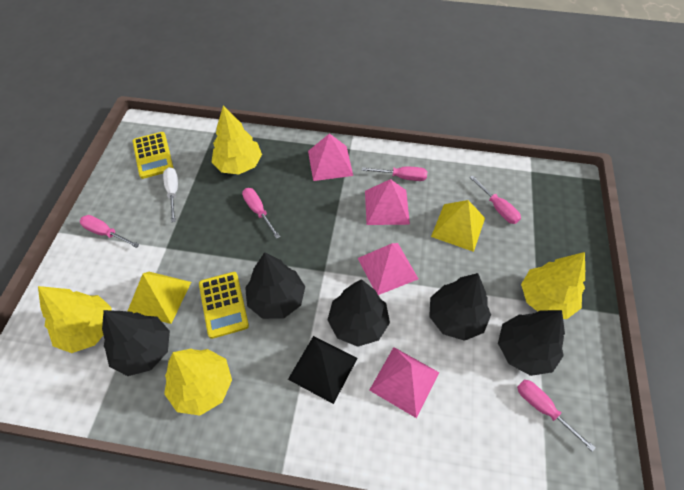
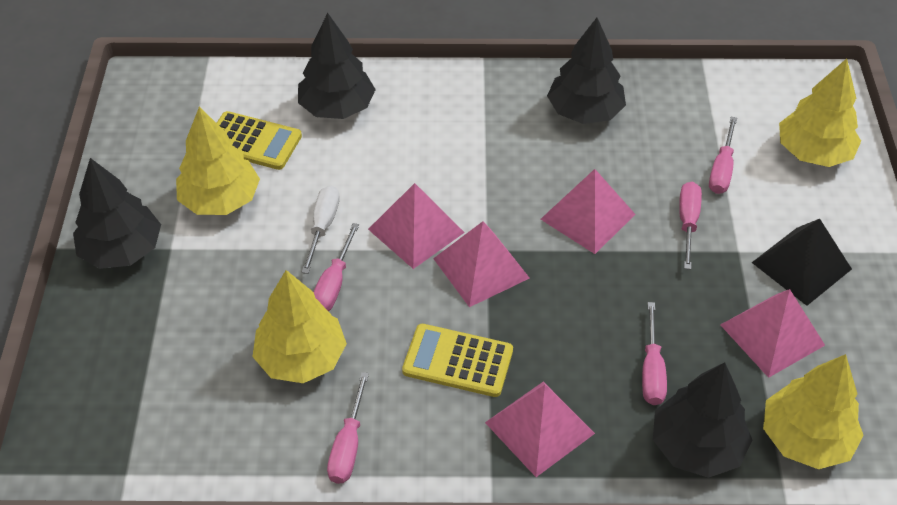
black tree: [102,310,170,376] [245,252,305,319] [328,279,390,347] [429,273,491,341] [498,310,565,376] = 5 -> [73,158,161,269] [298,13,376,119] [547,18,626,124] [653,362,752,478] = 4
pink pyramid: [308,133,353,181] [358,243,418,295] [365,179,410,225] [369,347,439,418] = 4 -> [368,183,465,269] [433,221,530,307] [485,382,595,477] [541,169,635,254] [720,289,825,378] = 5
yellow pyramid: [128,272,191,324] [431,200,485,252] = 2 -> none = 0

